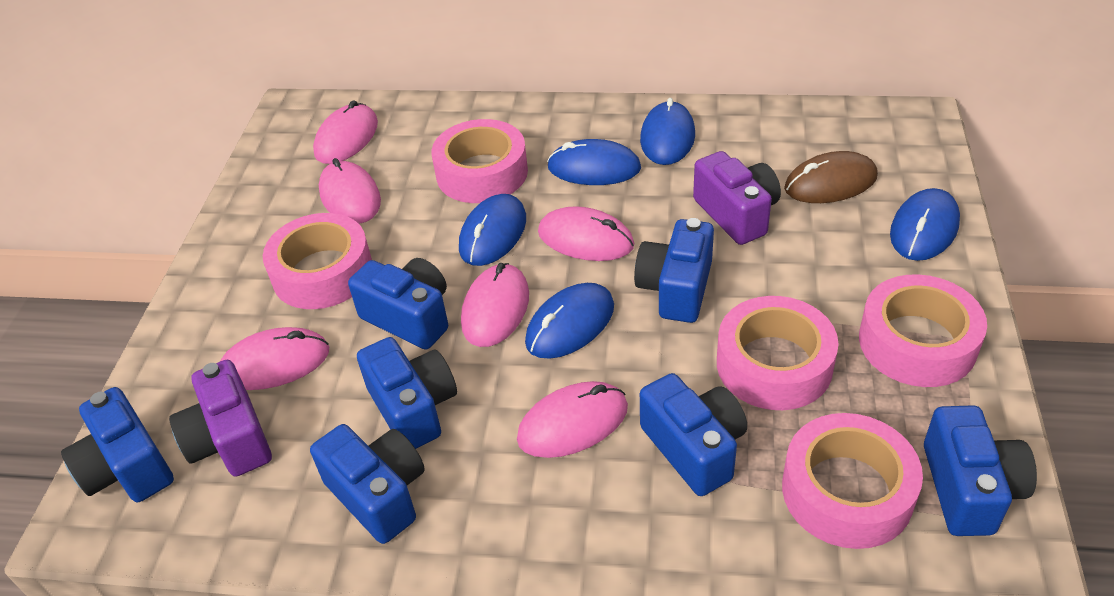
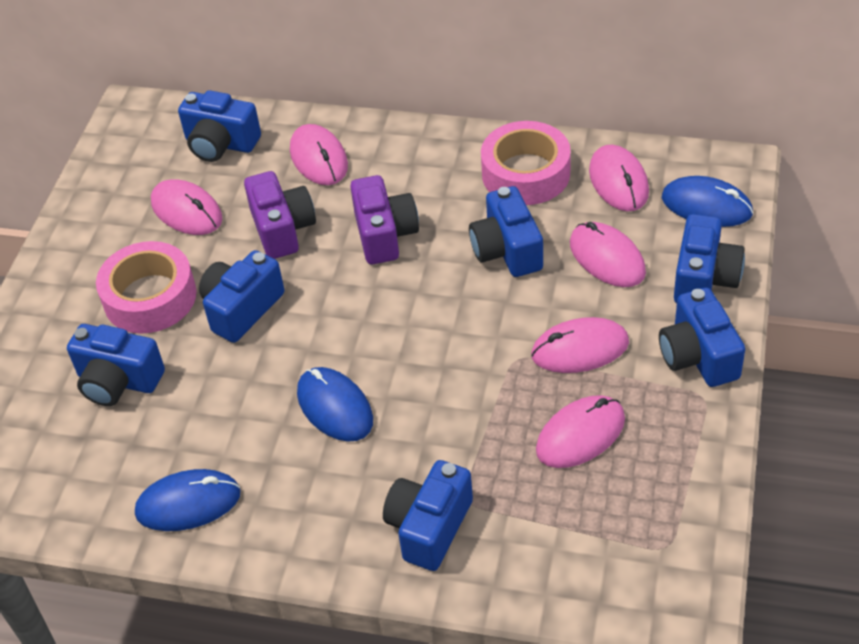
blue mouse: [459,194,526,266] [525,283,614,359] [547,139,641,185] [640,98,695,165] [890,188,960,261] = 5 -> [135,469,241,531] [297,367,373,442] [662,176,753,227] = 3
brown mouse: [784,151,878,203] = 1 -> none = 0
pink tape: [263,213,372,309] [432,119,528,203] [717,296,838,410] [782,413,923,549] [859,274,987,387] = 5 -> [96,241,197,334] [481,121,571,205] = 2

